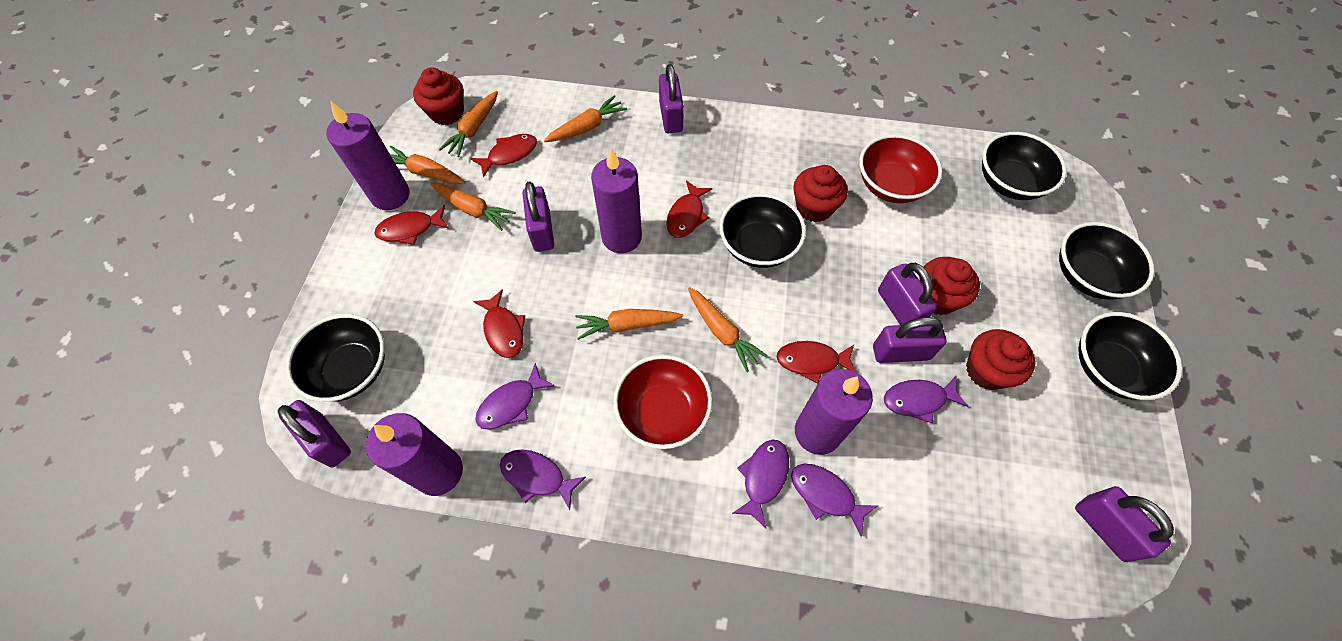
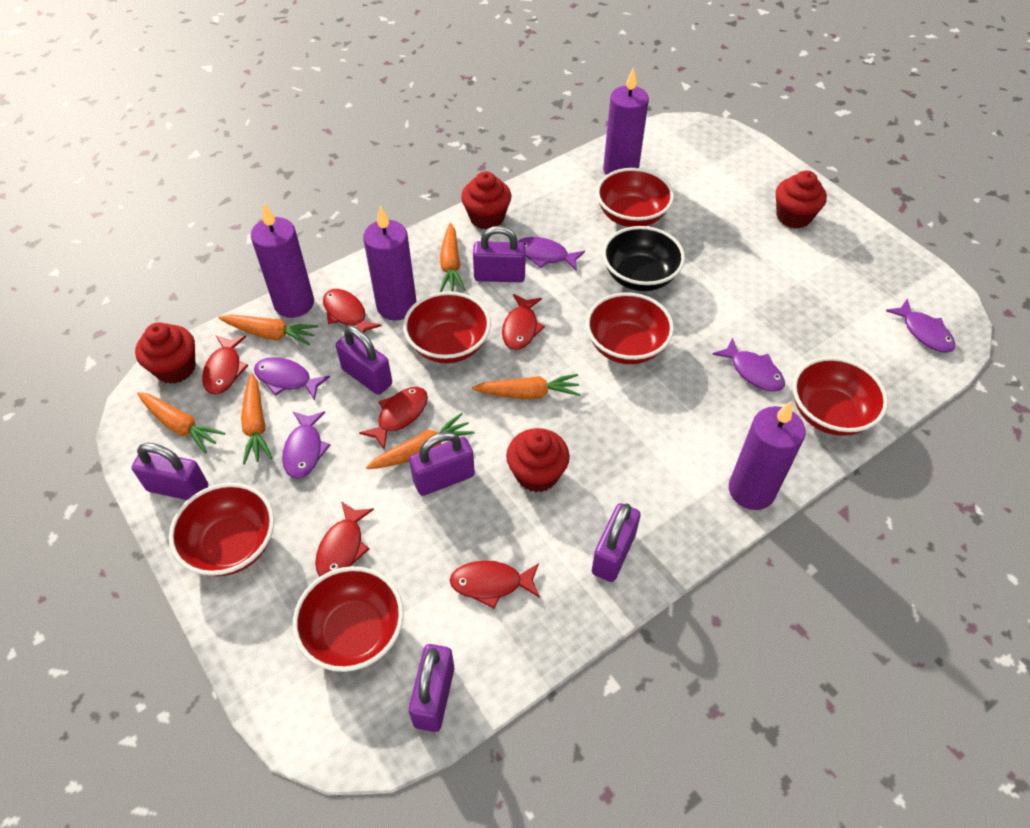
black bowl: [286,314,385,402] [719,193,806,268] [982,132,1067,200] [1059,222,1154,300] [1078,312,1182,400] = 5 -> [602,226,685,291] = 1
red bowl: [613,355,713,449] [859,134,942,203] = 2 -> [169,483,274,577] [293,566,404,672] [403,291,491,363] [586,292,674,364] [596,168,674,227] [793,357,888,436] = 6
red fish: [374,205,449,245] [470,134,537,178] [473,289,525,358] [666,180,712,238] [777,341,857,383] = 5 -> [202,335,248,395] [315,501,374,577] [323,289,382,333] [359,387,428,449] [450,561,540,609] [502,294,545,350] = 6

